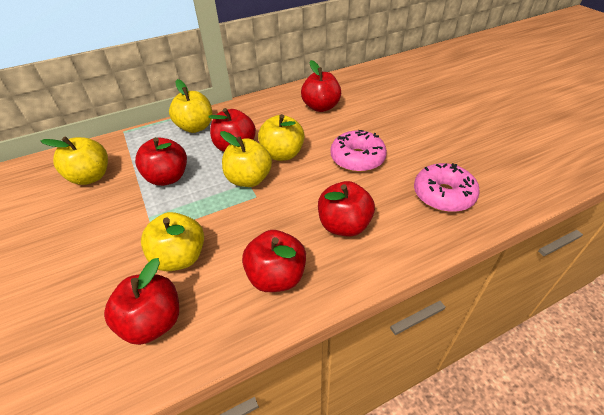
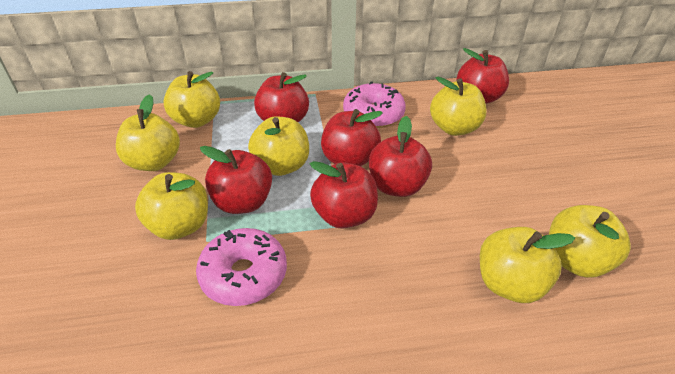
yellow apple: [40,136,108,185] [141,212,204,272] [169,79,212,133] [220,131,272,187] [258,114,305,161] = 5 -> [116,94,180,171] [135,172,208,240] [163,71,220,128] [248,116,309,176] [430,77,487,136] [480,227,575,303] [549,205,631,278] = 7

